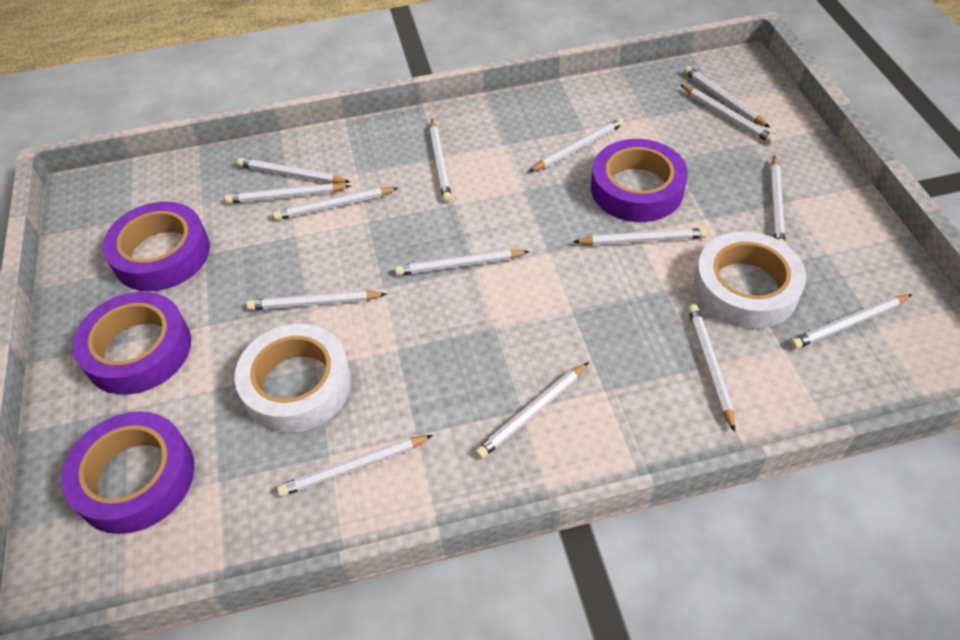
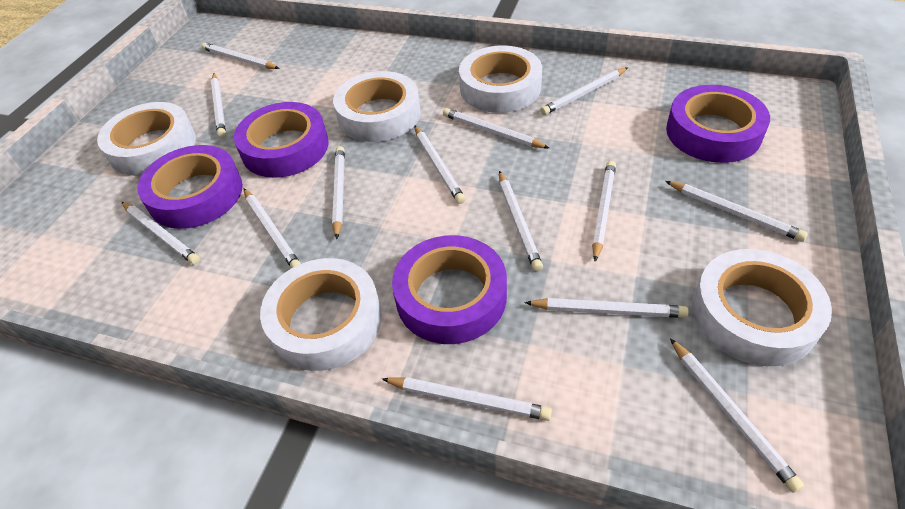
white pencil: [225,183,351,204] [237,158,350,184] [246,290,387,310] [273,187,398,220] [277,435,433,497] [395,249,530,275] [430,119,452,202] [475,362,589,459] [529,118,624,172] [573,228,708,245] [680,84,776,144] [684,66,770,128] [688,304,735,432] [770,155,785,244] [790,294,913,349] = 15 -> [122,202,200,265] [201,43,280,69] [211,73,226,137] [244,189,301,268] [332,146,345,239] [382,377,552,421] [414,125,465,204] [443,108,549,148] [499,171,543,271] [524,298,689,318] [540,67,628,115] [592,161,616,262] [665,181,808,242] [670,338,804,493] = 14
white tape: [235,324,352,433] [694,231,806,329] = 2 -> [97,102,196,176] [260,258,382,371] [333,71,421,142] [459,45,542,113] [692,249,832,366] = 5

